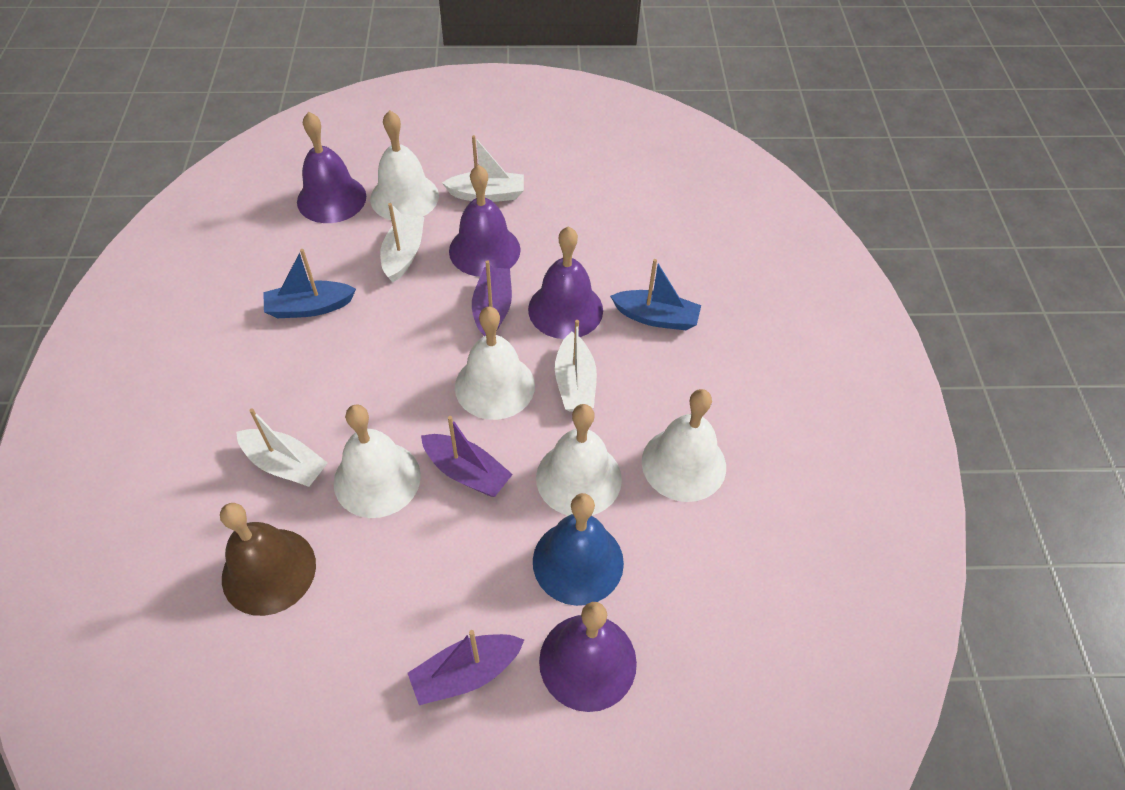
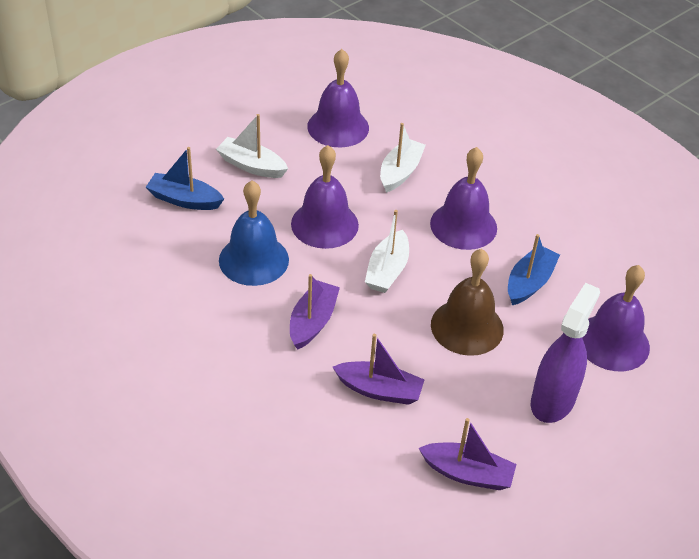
purple spray bottle: none = 0 -> [531,283,600,423] = 1
white bell: [334,404,421,518] [370,110,439,220] [455,307,535,420] [536,404,622,516] [642,389,726,502] = 5 -> none = 0
white boat: [236,408,328,487] [380,203,424,282] [442,135,524,202] [555,320,597,412] = 4 -> [216,114,288,178] [365,210,409,293] [380,123,426,193] = 3

